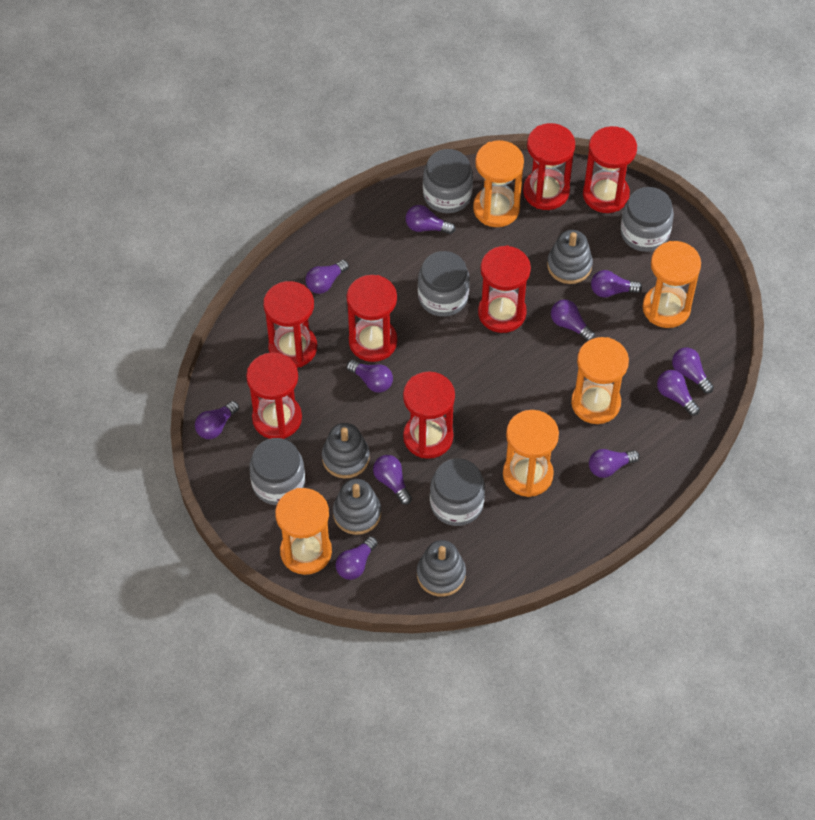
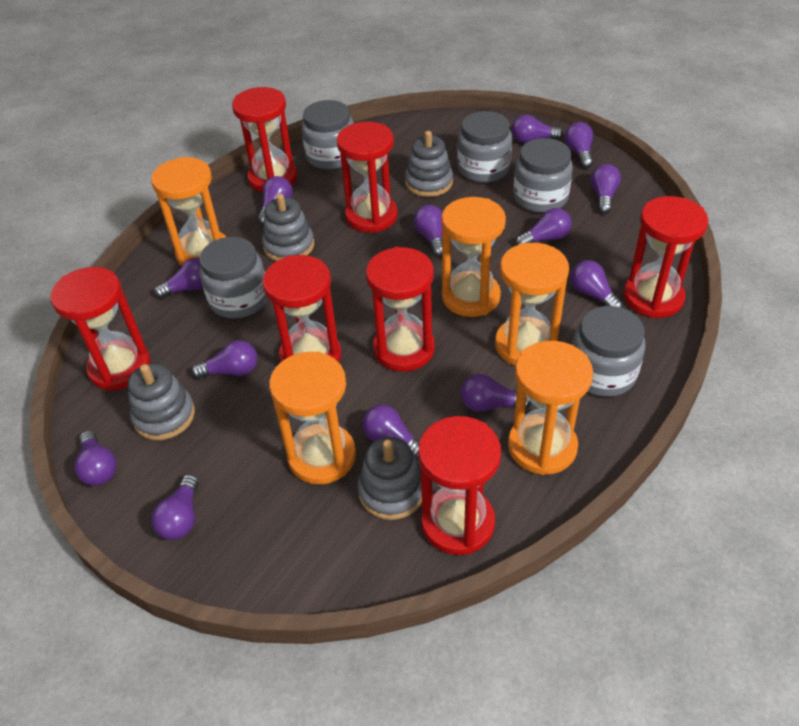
purple light bulb: [195,401,239,439] [305,260,349,294] [336,536,378,580] [347,360,393,393] [373,455,412,505] [405,205,455,234] [551,299,595,341] [589,449,640,478] [591,270,642,298] [657,370,700,416] [672,348,714,394] = 11 -> [74,431,117,486] [151,474,199,540] [154,258,203,298] [191,340,257,379] [258,176,292,225] [362,405,419,460] [413,205,442,256] [461,374,531,412] [512,115,563,143] [516,208,572,245] [565,122,593,168] [571,260,623,308] [590,164,621,214] = 13

